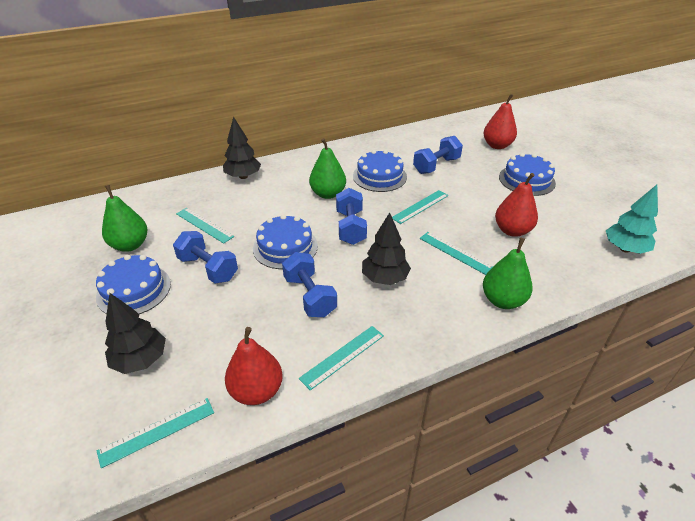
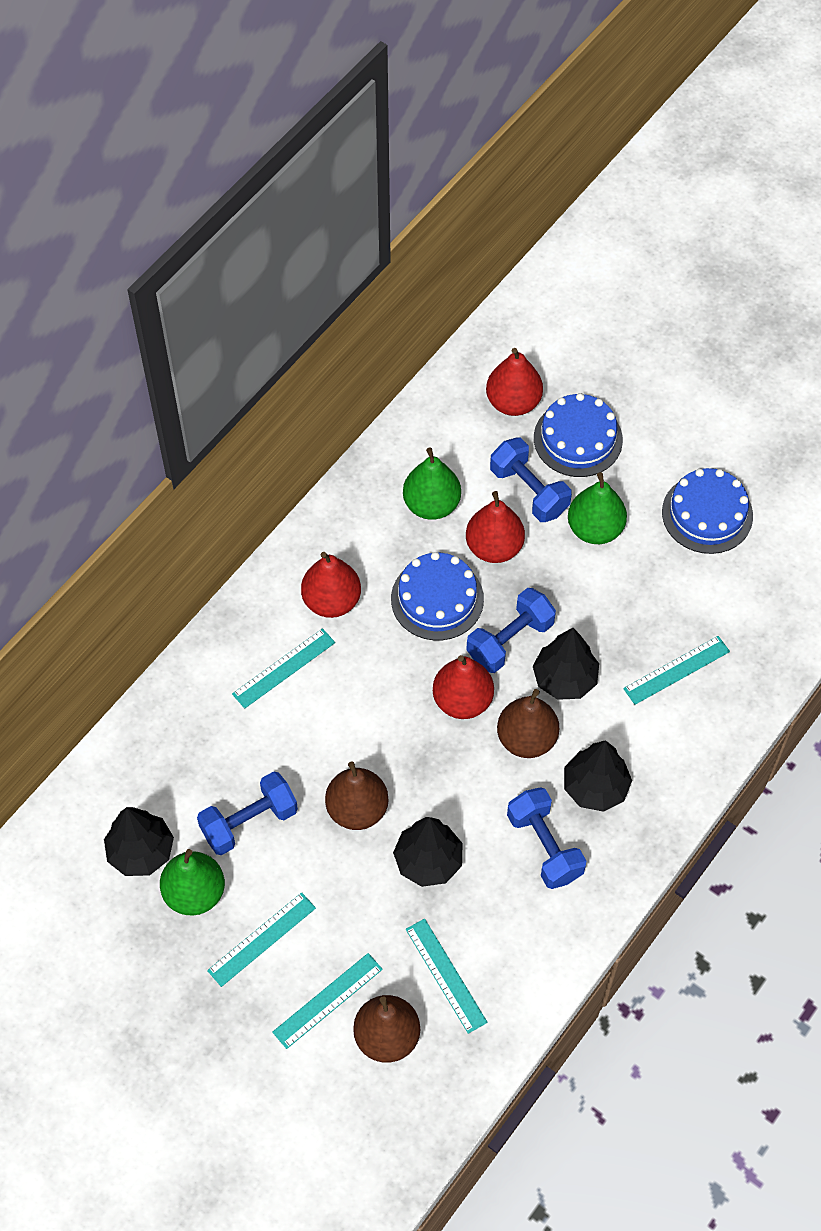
black tree: [105,293,166,374] [223,117,261,179] [362,212,411,285] = 3 -> [104,807,174,876] [393,817,462,887] [533,628,599,700] [564,740,632,812] = 4
blue cake: [96,255,171,314] [253,214,318,269] [353,150,407,192] [499,153,556,196] = 4 -> [391,552,484,640] [534,393,623,477] [662,468,753,554] = 3
brown pear: none = 0 -> [325,761,389,830] [353,995,420,1063] [497,689,559,758] = 3
red pear: [225,327,283,405] [484,94,517,149] [495,173,538,237] = 3 -> [301,552,361,618] [433,655,494,719] [466,491,525,563] [486,348,543,416] = 4
turquoise tree: [606,185,658,254] = 1 -> none = 0

